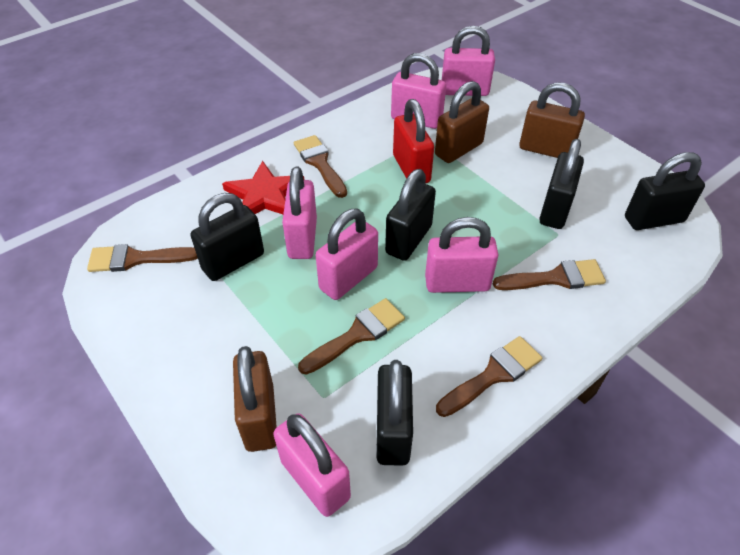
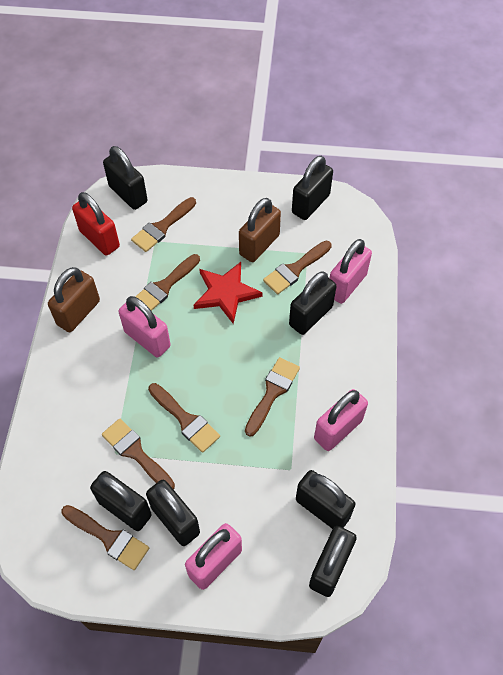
black padlock: [190,193,264,281] [376,360,413,466] [385,169,436,261] [539,139,584,229] [625,152,705,230] = 5 -> [90,471,152,531] [103,146,148,210] [146,480,200,546] [289,272,337,335] [292,156,333,220] [296,470,356,529] [309,526,357,597] = 7
brown brush: [87,244,198,272] [294,135,347,198] [298,298,405,375] [436,336,542,417] [493,259,606,290] = 5 -> [61,505,149,570] [102,418,175,489] [131,197,196,252] [135,254,200,311] [148,383,220,453] [245,357,300,437] [263,241,332,294] = 7
brown padlock: [233,346,277,452] [435,81,489,163] [519,82,585,158] = 3 -> [48,267,100,332] [239,198,281,262] = 2
pink padlock: [273,413,351,517] [282,167,317,259] [316,208,378,300] [391,53,446,129] [425,217,499,293] [442,26,495,96] = 6 -> [119,296,171,358] [185,523,242,590] [314,389,368,451] [330,239,372,304] = 4

